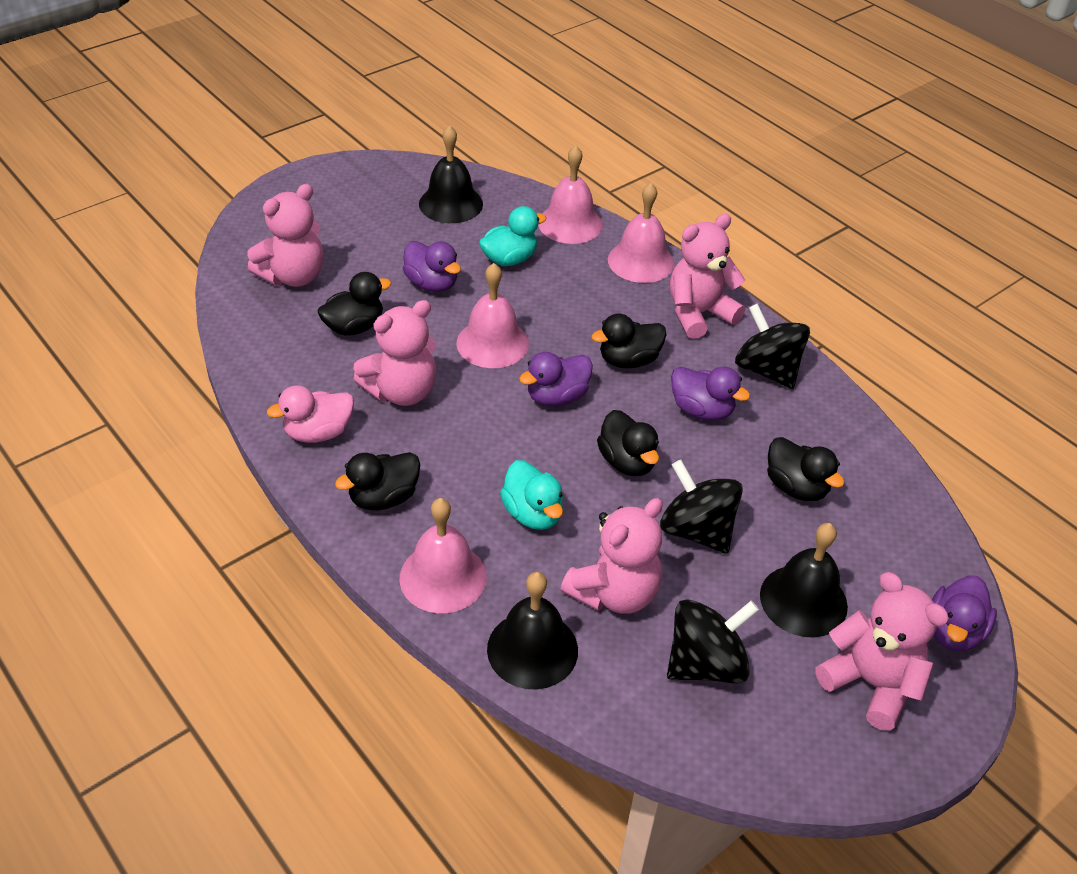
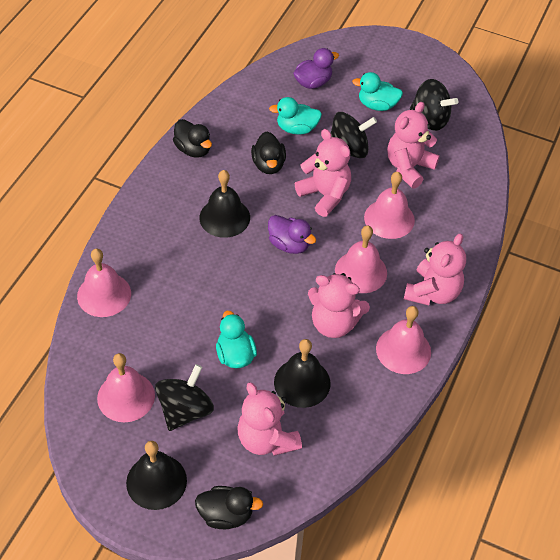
black duck: [318,272,391,336] [335,452,420,510] [591,313,667,368] [597,410,659,476] [767,437,844,501] = 5 -> [173,119,212,158] [195,486,263,530] [251,131,286,174] = 3
pink bell: [399,498,487,613] [457,263,529,368] [538,146,603,244] [608,183,674,283] = 4 -> [77,249,131,317] [97,353,155,422] [335,226,387,293] [364,172,415,239] [376,306,431,374] = 5
pink duck: [267,385,354,443] = 1 -> none = 0
purple duck: [403,241,461,292] [519,352,593,406] [671,366,750,421] [932,575,997,651] = 4 -> [268,215,316,254] [293,48,339,89] = 2
turquoise duck: [479,206,547,266] [500,460,563,530] = 2 -> [216,311,257,368] [269,97,322,135] [352,72,403,111] = 3

